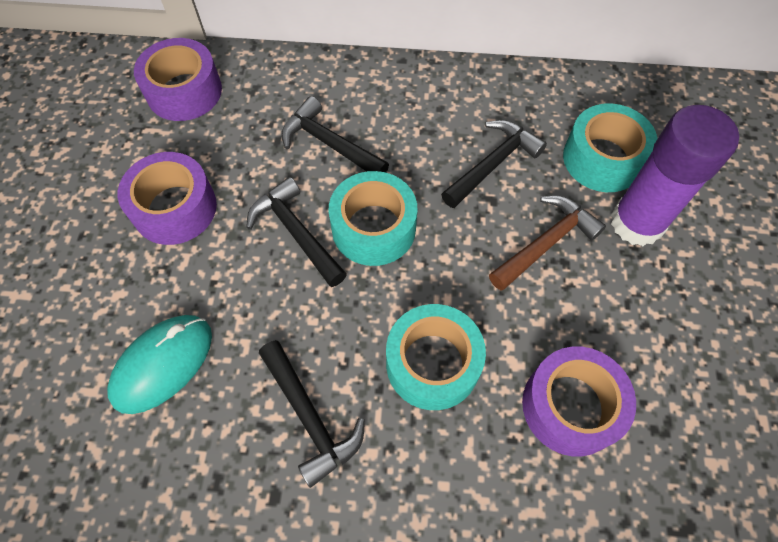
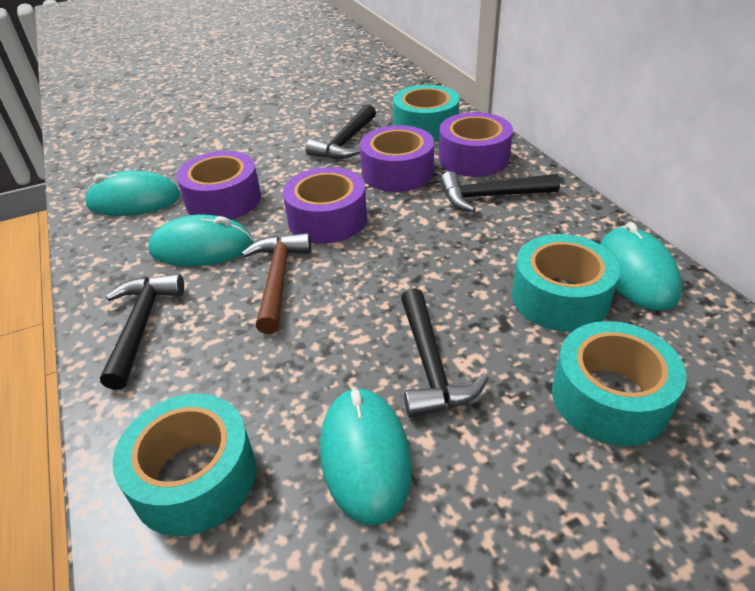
purple glue stick: [611,105,739,246] = 1 -> none = 0
purple tape: [118,152,217,245] [134,38,222,121] [522,346,636,457] = 3 -> [176,151,261,220] [283,167,367,244] [360,125,434,192] [439,112,513,177] = 4
turquoise mouse: [107,315,212,414] = 1 -> [85,170,180,216] [149,214,253,266] [320,387,412,525] [600,222,682,311] = 4
turquoise tape: [329,171,417,266] [386,304,486,410] [563,103,658,192] = 3 -> [112,394,256,536] [393,85,459,142] [512,234,620,332] [552,321,687,446] = 4

